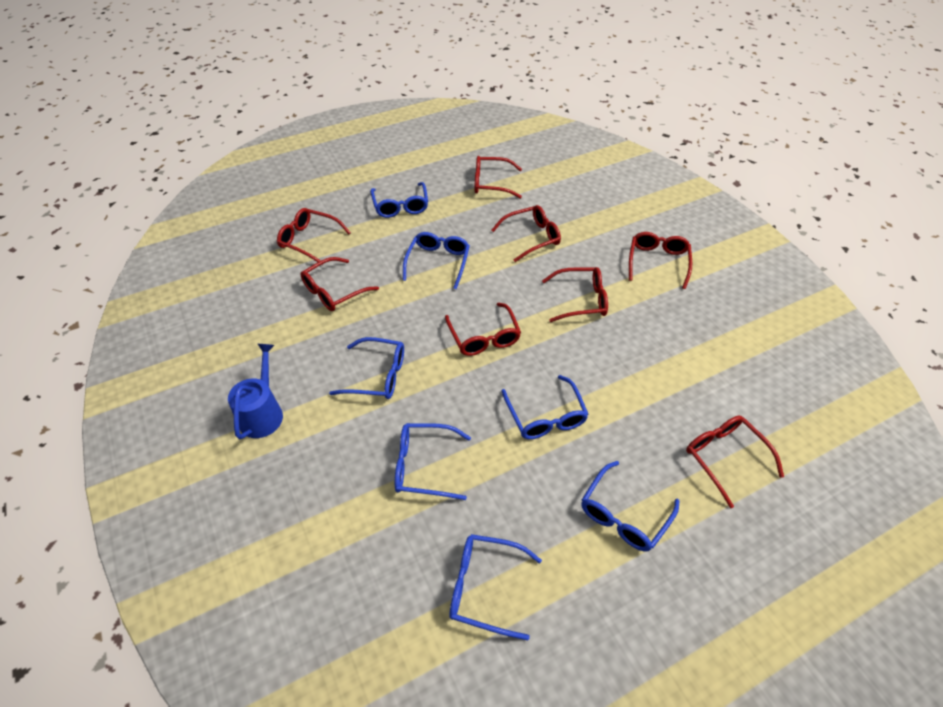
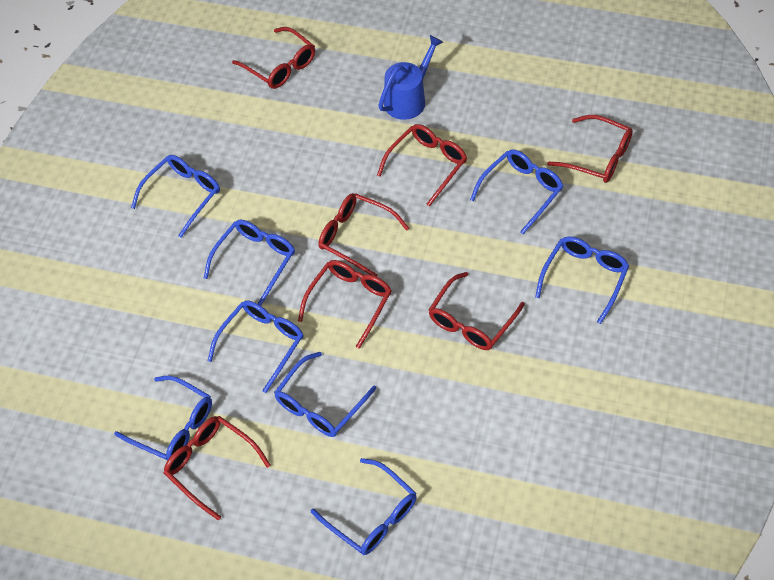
blue glasses: [329,337,404,399] [370,182,428,218] [395,423,471,500] [403,232,470,289] [449,534,542,640] [501,375,589,439] [581,461,679,551] = 7 -> [114,376,212,461] [131,155,220,238] [204,220,295,306] [207,300,304,393] [274,352,377,437] [311,458,417,555] [470,149,563,234] [535,236,629,324] = 8
red glasses: [277,208,351,265] [300,257,379,311] [445,303,521,356] [475,156,522,199] [492,205,561,262] [542,267,608,322] [629,232,692,289] [686,416,784,508] = 8 -> [163,416,271,521] [232,27,315,89] [298,260,392,349] [319,193,409,277] [377,124,467,207] [429,272,525,350] [547,115,633,183] = 7

